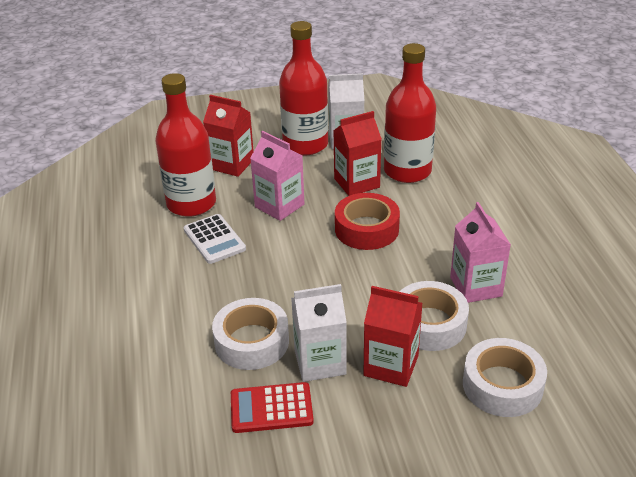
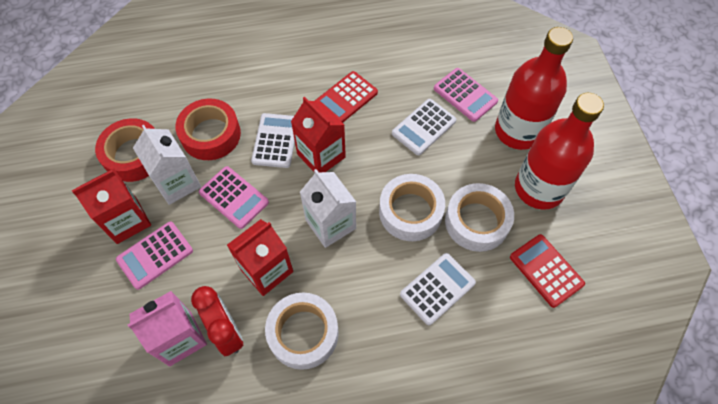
pink calculator: none = 0 -> [116,221,193,290] [199,166,269,229] [434,68,498,122] = 3
pink carton: [250,131,304,221] [450,202,511,303] = 2 -> [128,291,207,366] = 1
red bottle: [155,73,216,217] [279,21,328,155] [384,43,436,183] = 3 -> [495,27,573,150] [515,93,604,209] = 2
red calculator: [231,382,314,433] = 1 -> [315,71,378,123] [510,234,585,308] = 2
red clock: none = 0 -> [191,286,243,356] = 1
red tape: [335,193,400,250] = 1 -> [95,118,155,182] [175,99,241,160] = 2
white calculator: [183,214,246,264] = 1 -> [251,113,295,168] [392,99,456,155] [400,253,476,325] = 3

